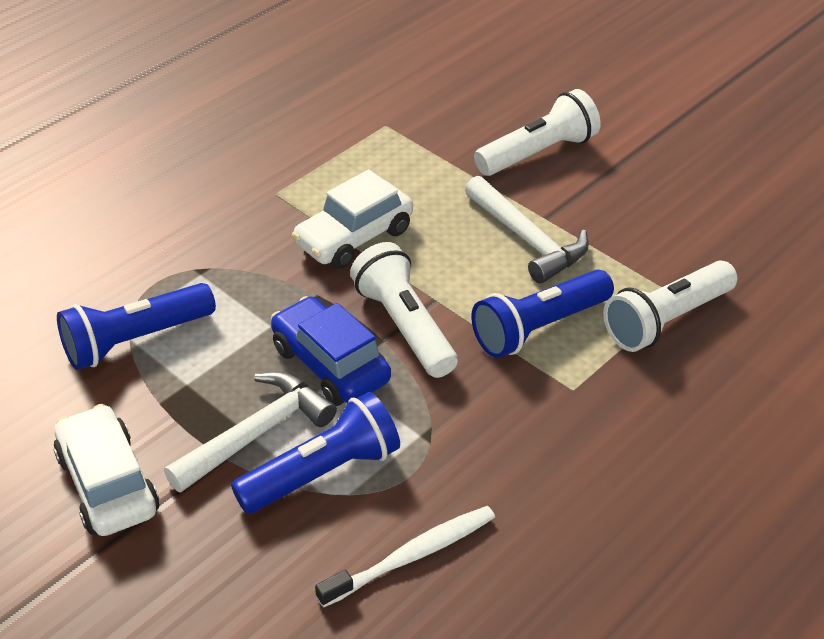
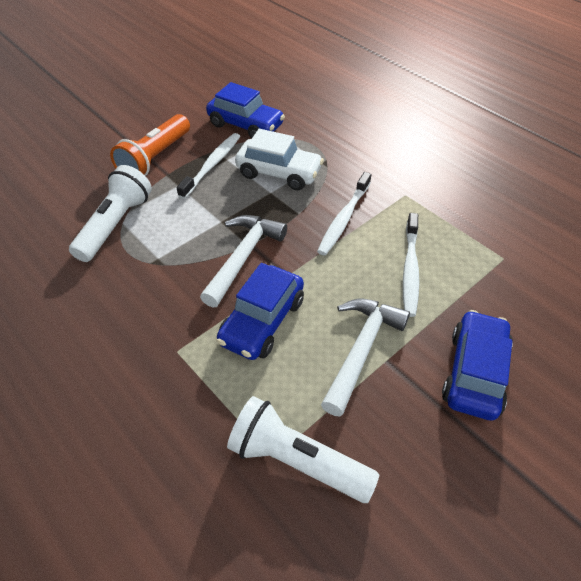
blue car: [271,296,391,406] = 1 -> [206,82,285,139] [216,263,304,360] [442,310,513,421] = 3
blue flashlight: [57,283,216,370] [231,392,400,514] [471,269,614,358] = 3 -> none = 0
orange flashlight: none = 0 -> [110,114,190,176] = 1
white car: [53,404,159,536] [292,169,413,269] = 2 -> [235,129,324,190] = 1
white flashlight: [350,242,458,378] [474,89,601,176] [603,260,737,352] = 3 -> [69,165,152,262] [227,396,379,503] = 2
white toothbrush: [315,506,495,608] = 1 -> [176,133,240,199] [317,172,371,255] [403,213,420,317] = 3

